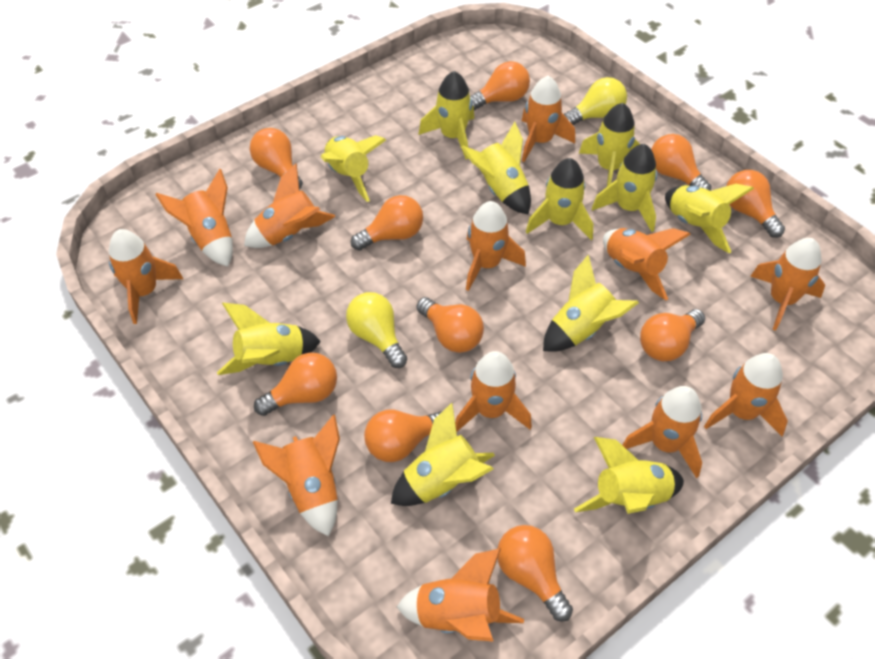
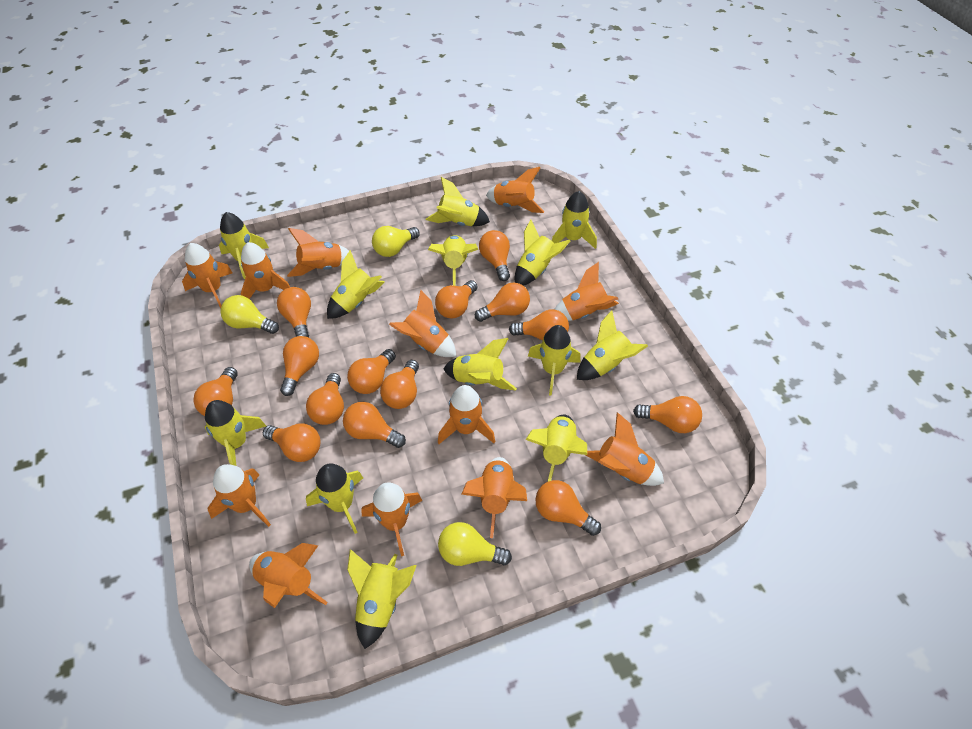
orange light bulb: [250,128,303,190] [254,353,337,416] [351,195,423,250] [364,410,442,462] [417,297,484,353] [470,61,530,110] [497,525,573,622] [640,309,705,361] [651,134,711,191] [726,170,785,238] = 10 -> [193,367,238,416] [263,423,321,462] [277,287,311,338] [280,336,319,396] [306,373,344,425] [343,402,406,448] [347,349,396,394] [380,360,419,409] [435,280,478,319] [475,282,530,322] [479,230,510,281] [509,309,569,341] [535,480,601,536] [633,396,702,433] = 14
yellow light bulb: [346,292,407,368] [564,77,627,125] = 2 -> [220,295,279,334] [372,226,420,257] [438,522,512,566] = 3
yellow rocket: [217,303,321,375] [321,135,386,202] [391,403,495,506] [418,71,474,159] [461,122,531,214] [526,158,593,240] [543,255,639,352] [574,437,684,514] [579,103,640,186] [592,144,657,232] [665,184,754,253] = 11 -> [205,400,266,466] [219,212,269,279] [306,463,363,534] [327,250,385,319] [347,549,417,649] [426,177,490,226] [428,235,478,286] [444,338,517,390] [514,219,570,286] [526,414,587,481] [528,325,581,396] [552,191,597,249] [577,310,648,380] = 13

